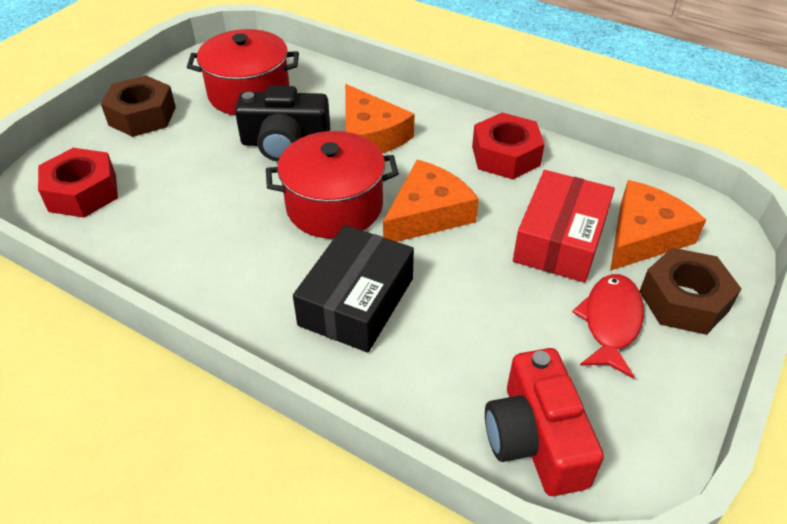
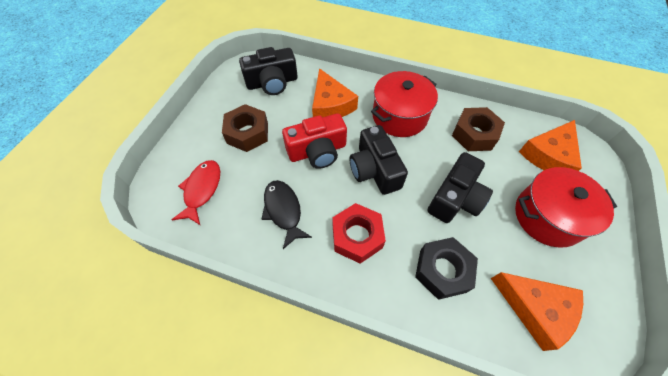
black box: [293,225,414,353] = 1 -> none = 0
black camera: [235,86,330,162] = 1 -> [239,47,298,95] [349,125,408,195] [427,152,493,223] = 3
black fish: none = 0 -> [262,180,312,249] = 1
black nut: none = 0 -> [415,237,478,300] = 1
red box: [513,170,615,283] = 1 -> none = 0
red nut: [38,148,118,218] [472,113,545,179] = 2 -> [333,203,386,264] = 1

